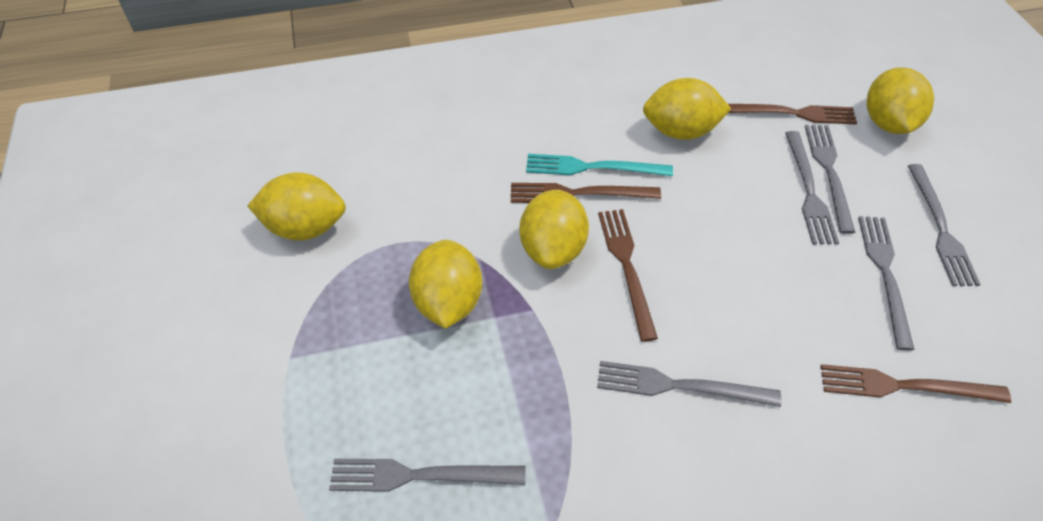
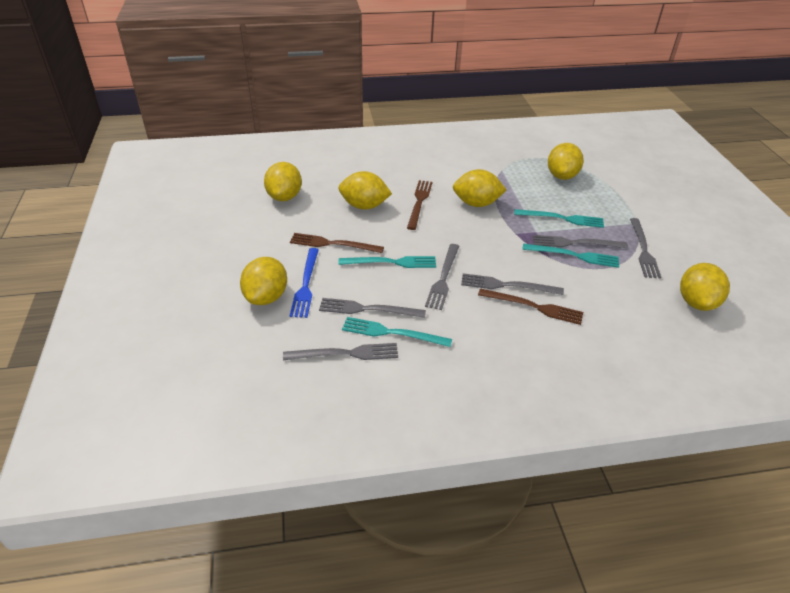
blue fork: none = 0 -> [290,248,319,318] = 1
brown fork: [511,183,661,203] [598,209,658,342] [728,104,857,124] [820,364,1011,403] = 4 -> [290,233,384,253] [407,180,432,230] [478,288,583,325] = 3
turquoise fork: [526,154,673,176] = 1 -> [339,256,436,268] [342,317,452,347] [514,209,604,228] [522,244,619,268] = 4
yellow lemon: [248,172,346,241] [409,240,482,329] [520,190,589,269] [643,78,731,140] [867,67,934,134] = 5 -> [240,257,287,305] [264,162,302,201] [338,171,392,210] [453,169,507,207] [548,143,584,180] [680,263,730,311] = 6

